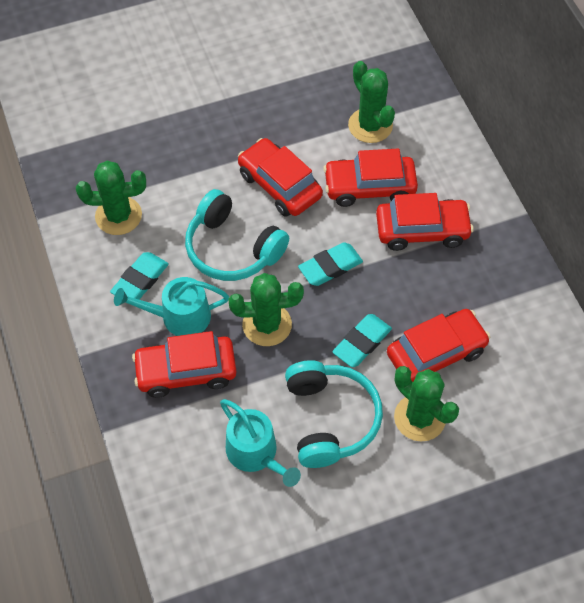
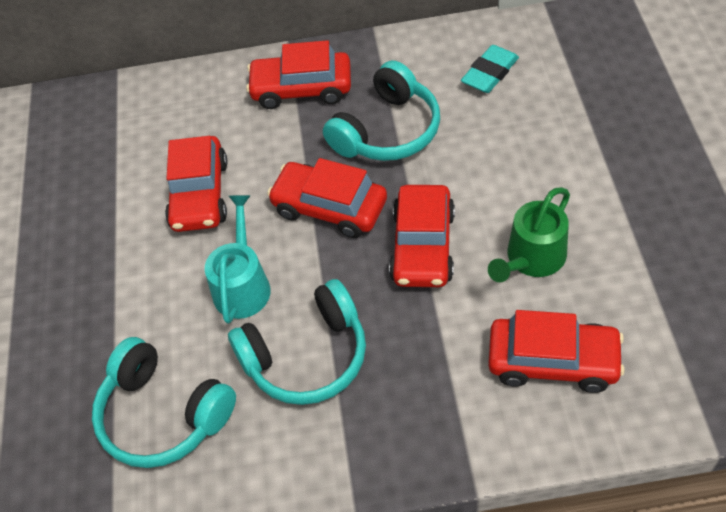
green cactus: [76,161,146,235] [228,273,304,346] [348,61,395,143] [394,366,459,441] = 4 -> none = 0
green watering can: none = 0 -> [488,187,570,282] = 1
turquoise eraser: [110,252,169,300] [298,242,363,286] [332,314,392,367] = 3 -> [461,45,519,93] = 1
turquoise headphones: [185,189,289,281] [285,360,383,468] = 2 -> [92,337,236,468] [228,279,366,405] [323,61,440,161] = 3
turquoise watering can: [114,277,229,336] [220,399,301,487] = 2 -> [205,195,271,324] = 1

